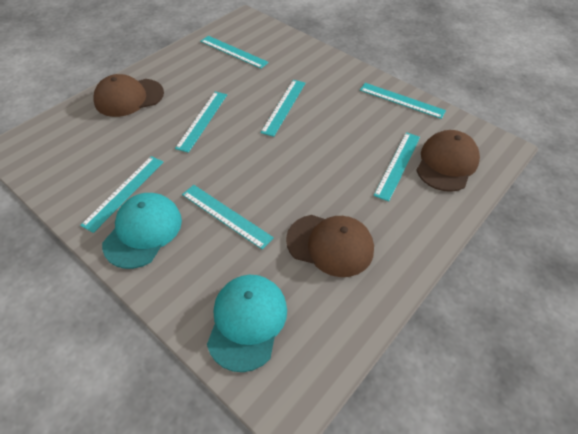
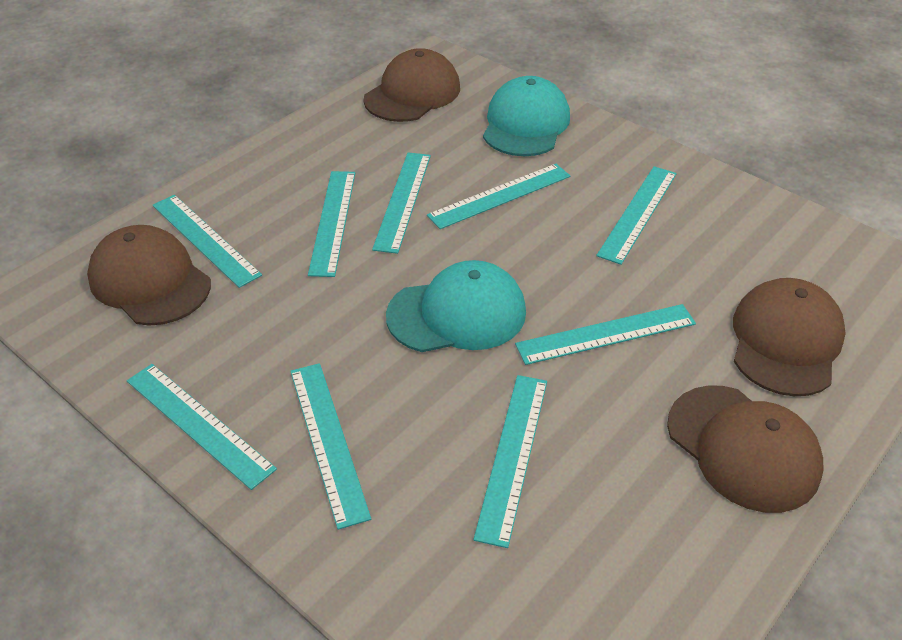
brown cap: [94,74,164,117] [286,215,374,277] [416,130,480,192] = 3 -> [87,225,211,326] [363,48,460,122] [667,385,823,513] [733,278,846,396] = 4
turquoise ruler: [80,156,163,233] [175,92,227,153] [182,185,274,250] [200,36,269,69] [260,80,306,137] [360,83,446,119] [374,132,420,202] = 7 -> [127,364,277,490] [153,195,262,288] [290,363,371,530] [308,171,355,277] [372,152,431,254] [427,164,570,229] [473,375,547,548] [515,304,696,365] [596,166,677,265] = 9

